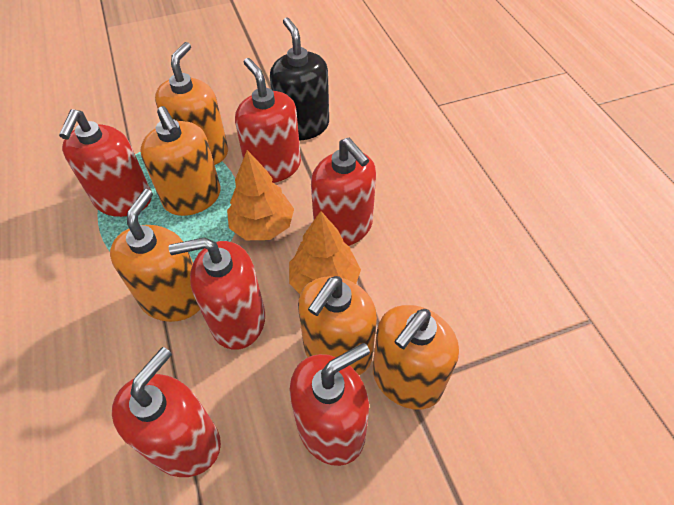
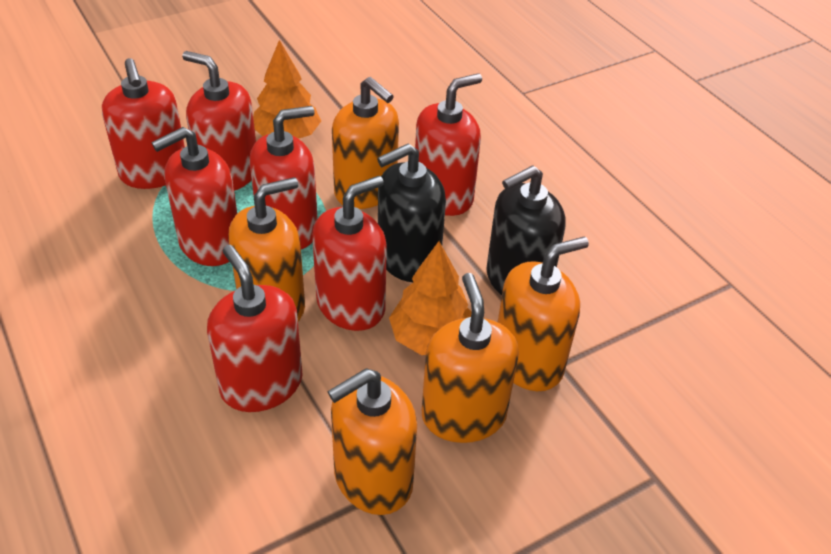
black soap dispenser: [270,18,329,141] = 1 -> [377,144,446,282] [486,165,565,295] = 2
red soap dispenser: [59,109,152,217] [112,347,221,477] [169,237,265,350] [235,58,301,183] [290,343,370,466] [311,138,376,246] = 6 -> [102,58,185,189] [152,127,237,266] [182,51,256,191] [207,245,303,412] [249,106,318,249] [312,176,387,331] [415,73,482,216] = 7

